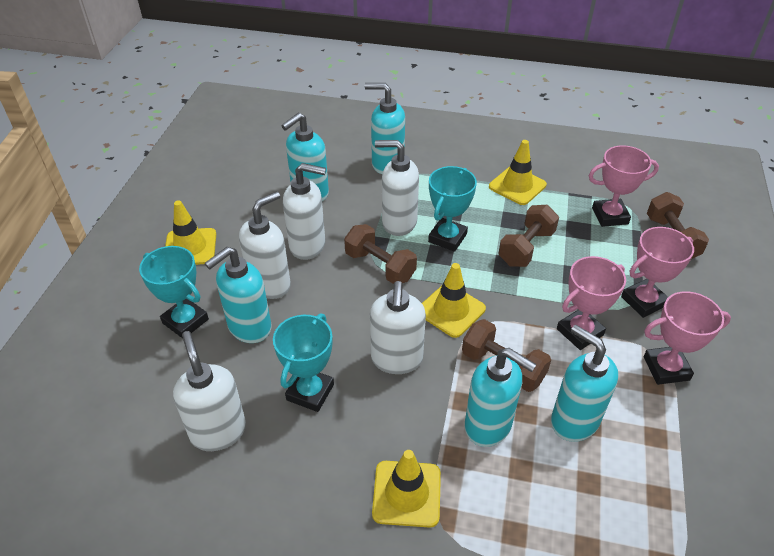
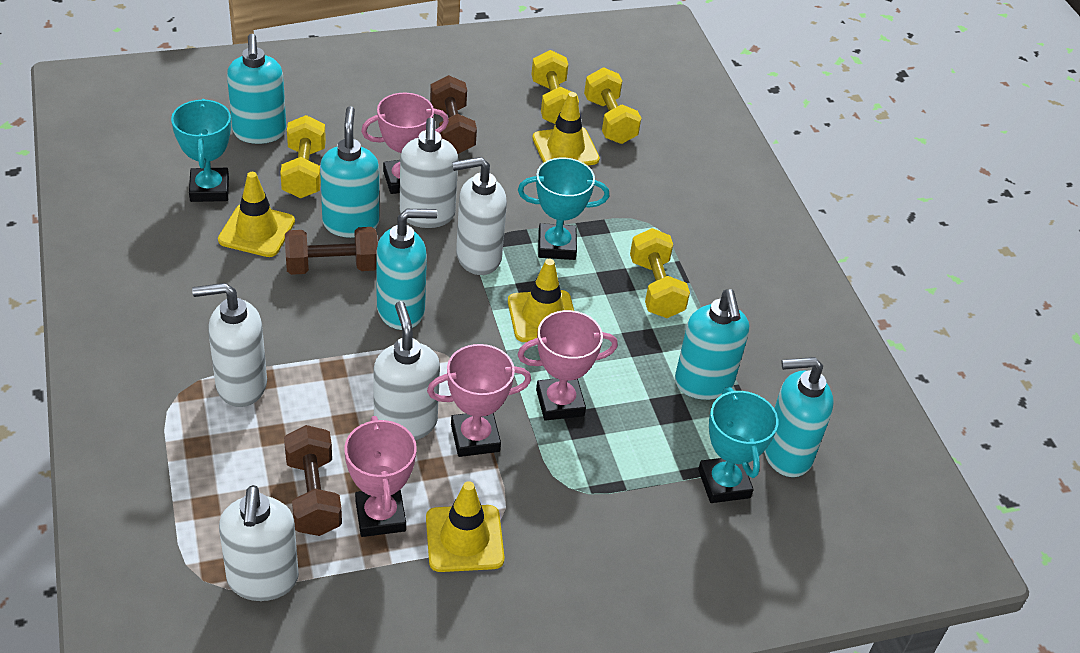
brown dumbbell: [344,224,417,284] [462,319,551,392] [498,205,559,267] [647,192,709,259] = 4 -> [284,425,342,536] [285,227,378,275] [430,75,477,154] = 3
yellow dumbbell: none = 0 -> [280,115,326,198] [531,50,579,124] [584,68,641,144] [630,228,690,318] = 4

